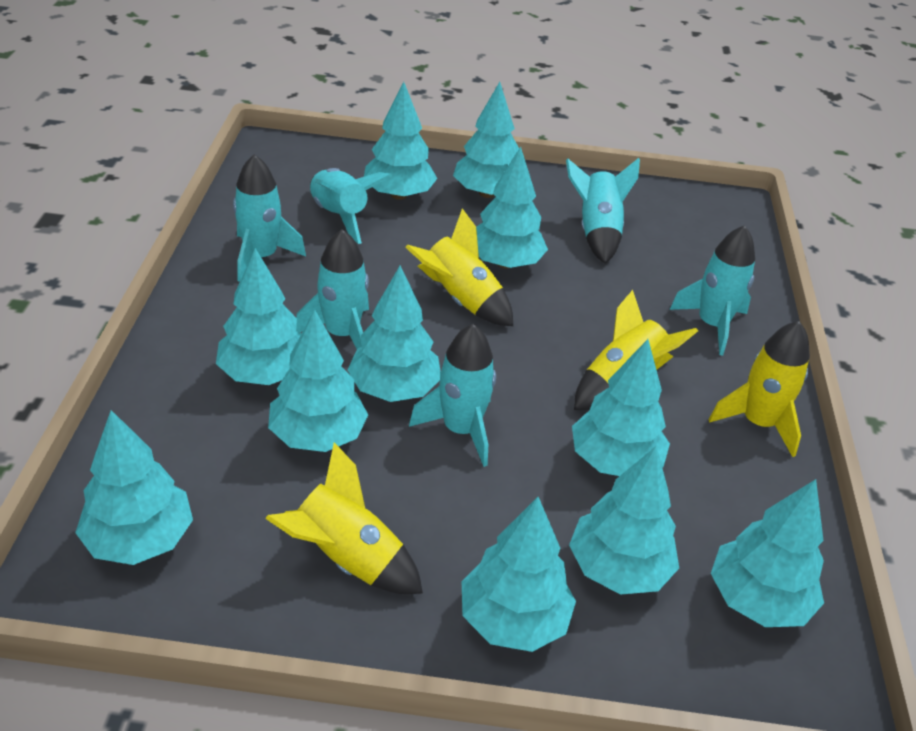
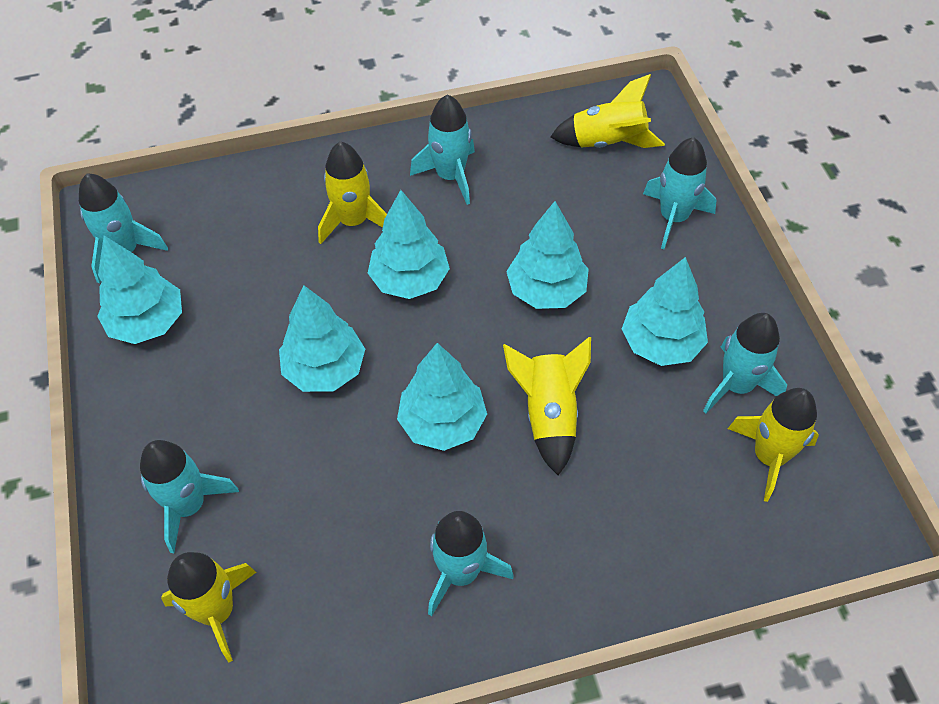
turquoise tree: [75,410,193,565] [216,248,301,385] [268,310,368,452] [348,266,441,402] [364,82,438,200] [453,82,519,198] [462,497,576,652] [476,147,548,268] [569,446,679,595] [572,339,670,476] [711,479,824,627] = 11 -> [97,236,182,344] [279,285,365,392] [368,190,450,299] [397,343,487,451] [506,201,589,309] [622,257,708,366] = 6
yellow rocket: [265,442,423,594] [405,208,513,326] [574,290,698,410] [708,321,810,457] = 4 -> [161,552,256,663] [318,141,387,244] [503,337,591,475] [550,74,665,148] [728,388,819,502] = 5

